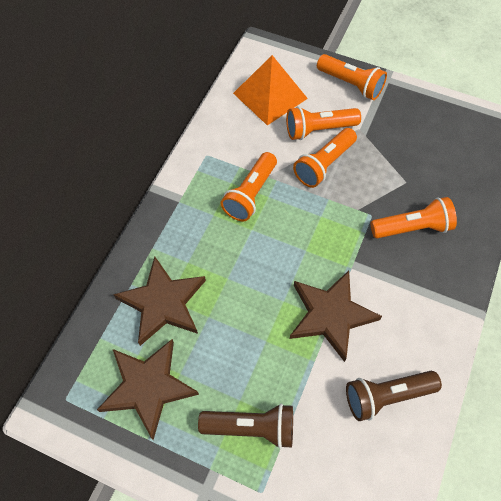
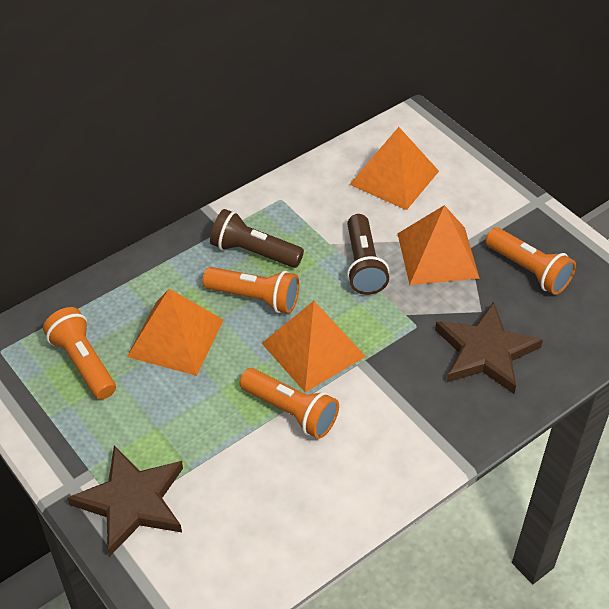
brown star: [97,339,199,440] [113,257,206,346] [290,271,382,362] = 3 -> [67,445,183,557] [435,302,543,394] = 2
orange flashlight: [221,152,277,222] [286,106,361,140] [293,128,357,188] [317,54,387,100] [371,197,457,239] = 5 -> [43,307,116,400] [203,267,299,314] [240,368,339,439] [485,228,576,295] = 4
orange pyramid: [233,55,308,126] = 1 -> [127,289,223,376] [262,301,366,392] [349,127,439,210] [397,205,480,285] = 4

